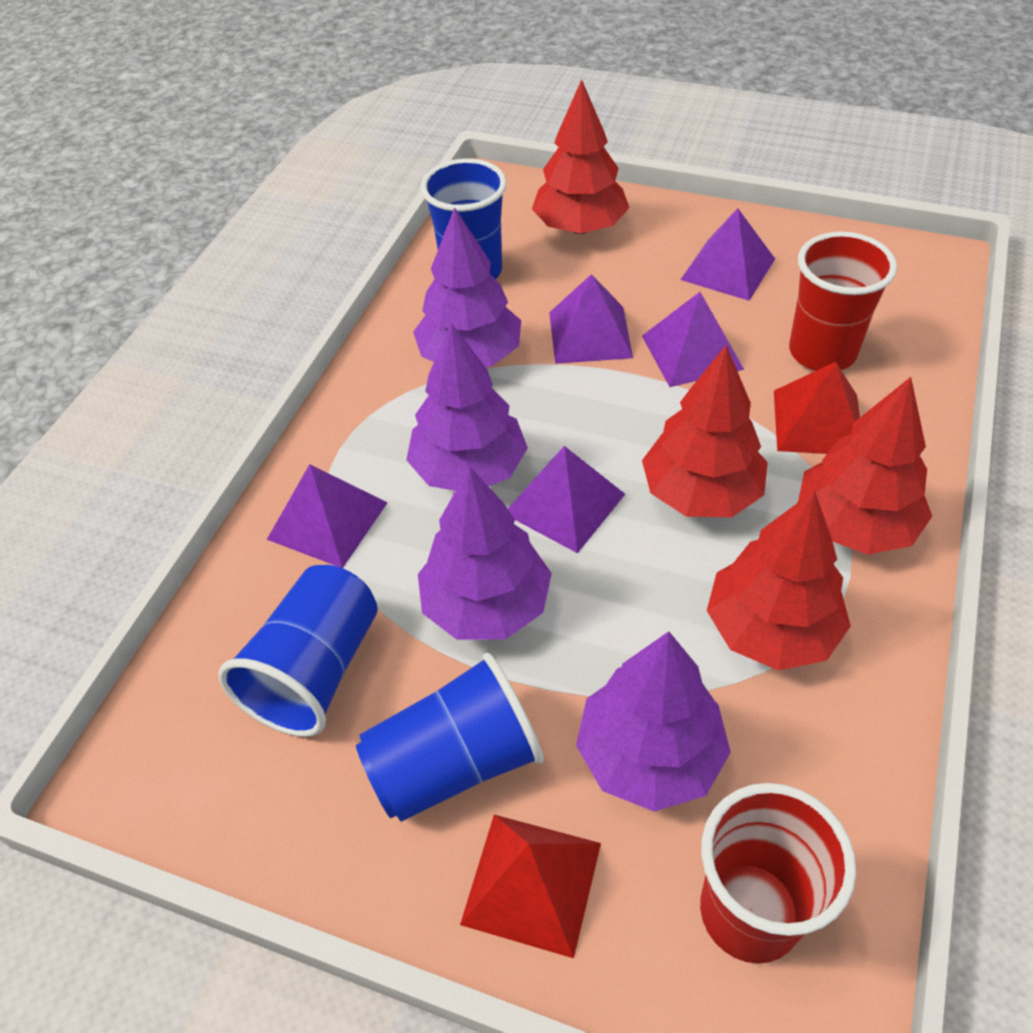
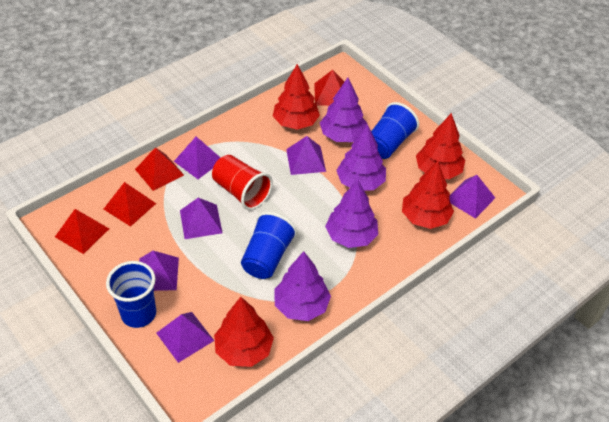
purple pyramid: [267,464,387,568] [508,446,625,553] [549,274,633,364] [642,292,744,387] [680,208,775,301] = 5 -> [139,251,179,291] [156,312,214,363] [174,137,221,179] [180,198,223,239] [286,136,326,175] [449,175,495,219] = 6
red cup: [700,783,856,964] [789,232,897,371] = 2 -> [212,155,273,210] = 1
red pyramid: [460,815,601,958] [774,362,860,454] = 2 -> [55,209,109,254] [104,182,156,227] [135,148,184,191] [314,70,344,106] = 4

